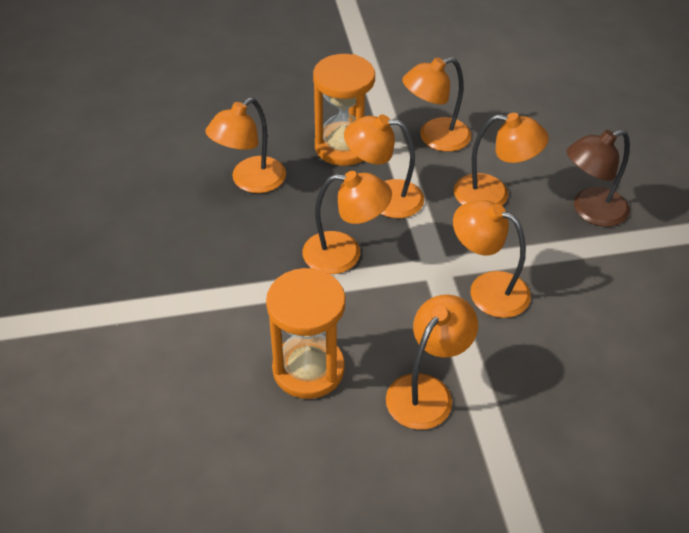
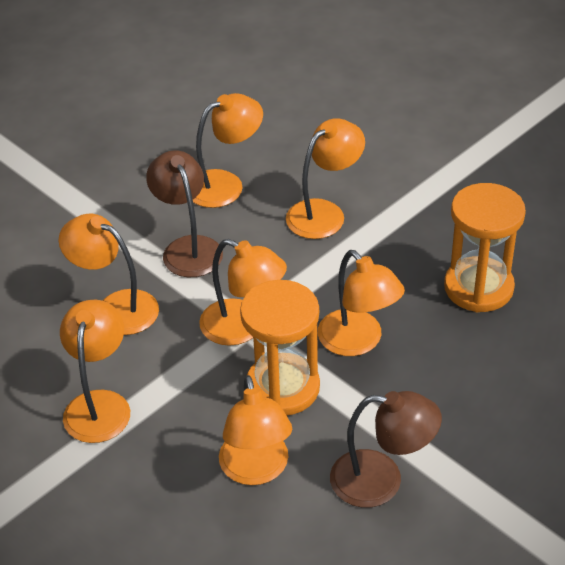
brown lamp: [567,129,630,227] = 1 -> [146,150,223,277] [330,391,442,508] = 2

